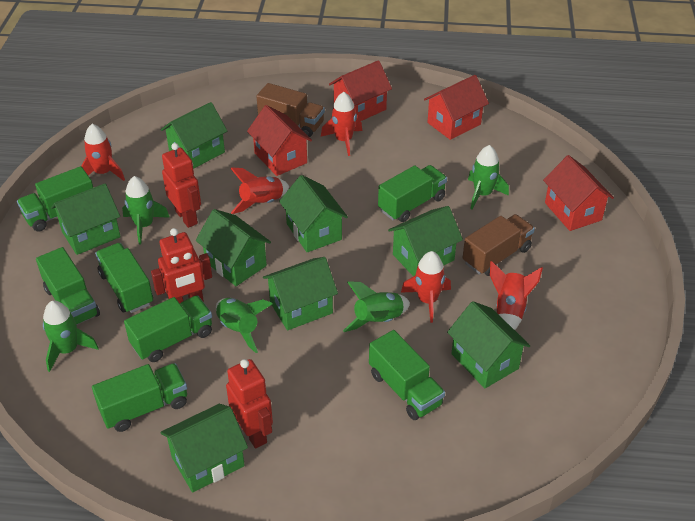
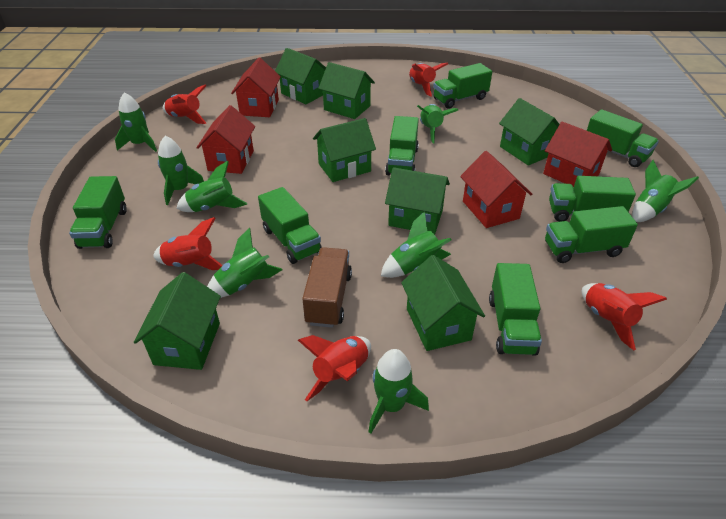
brown truck: [256,83,325,137] [463,214,535,276] = 2 -> [302,247,352,328] = 1
green house: [51,183,121,255] [160,404,248,493] [161,102,227,169] [195,209,271,286] [263,257,338,331] [279,175,348,252] [388,206,463,276] [447,301,530,388] = 8 -> [134,272,221,370] [275,48,326,104] [313,118,376,182] [318,62,375,119] [385,167,450,235] [401,255,485,351] [499,98,560,166] = 7
green rocket: [43,301,99,372] [122,176,170,245] [216,298,273,353] [343,281,410,332] [468,145,509,209] = 5 -> [115,93,157,152] [158,136,204,205] [176,161,247,212] [207,228,283,298] [369,349,429,434] [381,211,451,278] [417,104,458,143] [632,160,699,222] = 8
green truck: [17,166,93,232] [36,247,100,325] [92,363,187,432] [95,243,153,313] [124,295,212,362] [369,330,445,420] [378,165,447,222] = 7 -> [69,176,127,249] [258,187,322,264] [385,116,419,175] [433,63,492,109] [489,263,542,356] [545,206,638,263] [549,176,636,222] [587,109,659,167] = 8
red robot: [151,228,212,303] [162,143,201,228] [226,359,273,449] = 3 -> none = 0

